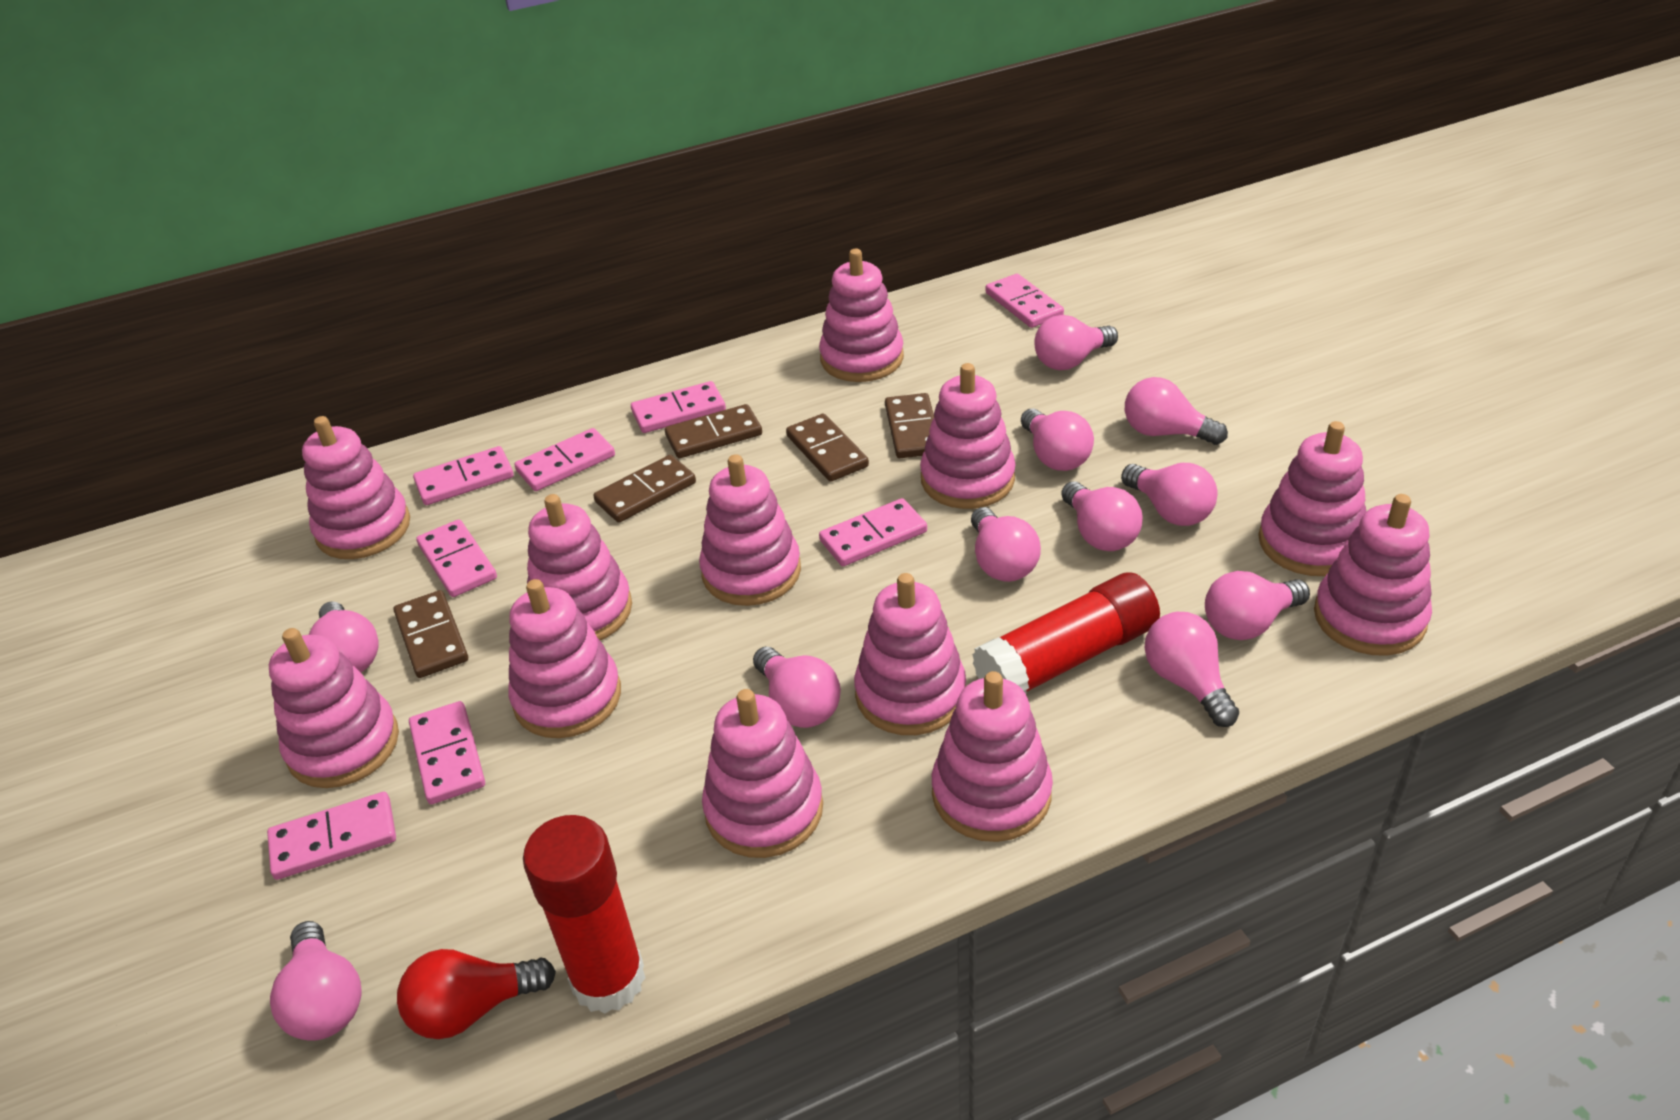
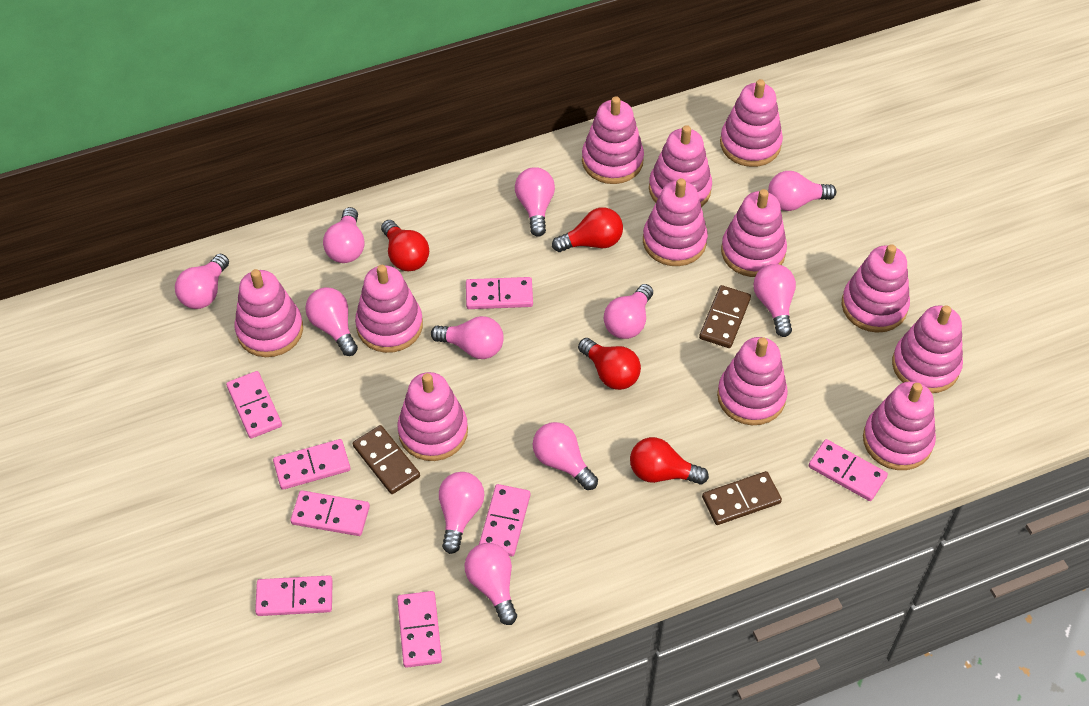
brown domino: [394,590,468,678] [593,455,696,523] [665,404,762,458] [786,413,869,482] [885,393,934,458] = 5 -> [353,425,420,494] [699,285,751,348] [702,471,782,525] = 3
red glue stick: [523,815,645,1014] [972,572,1160,694] = 2 -> none = 0
red light bulb: [397,949,556,1039] = 1 -> [381,220,429,271] [552,207,623,252] [578,338,641,390] [630,437,709,485] = 4

